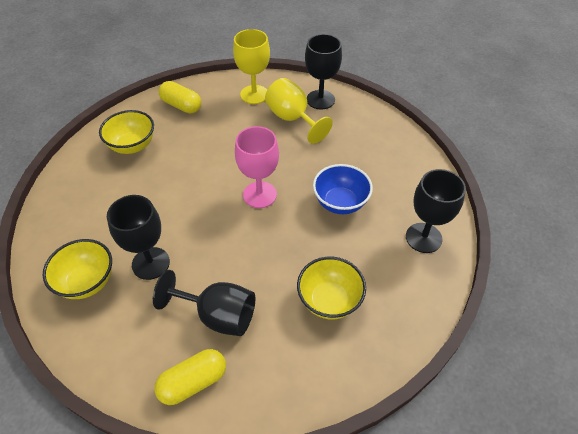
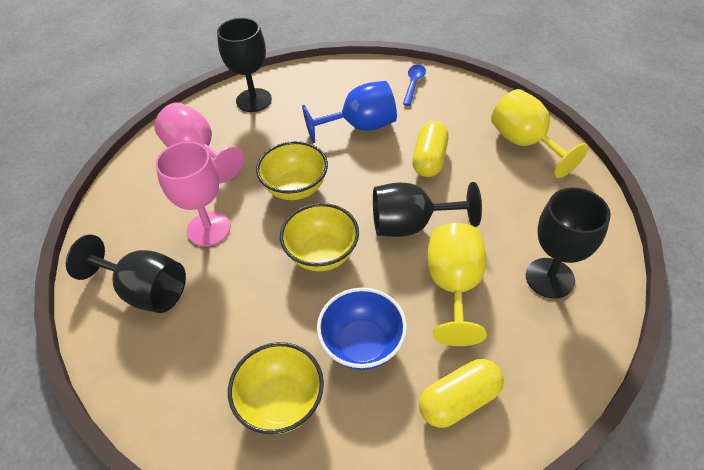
blue goblet: none = 0 -> [302,81,397,143] = 1
blue spoon: none = 0 -> [403,64,426,106] = 1
pink goblet: [235,126,279,208] = 1 -> [154,102,244,183] [156,142,231,246] = 2

